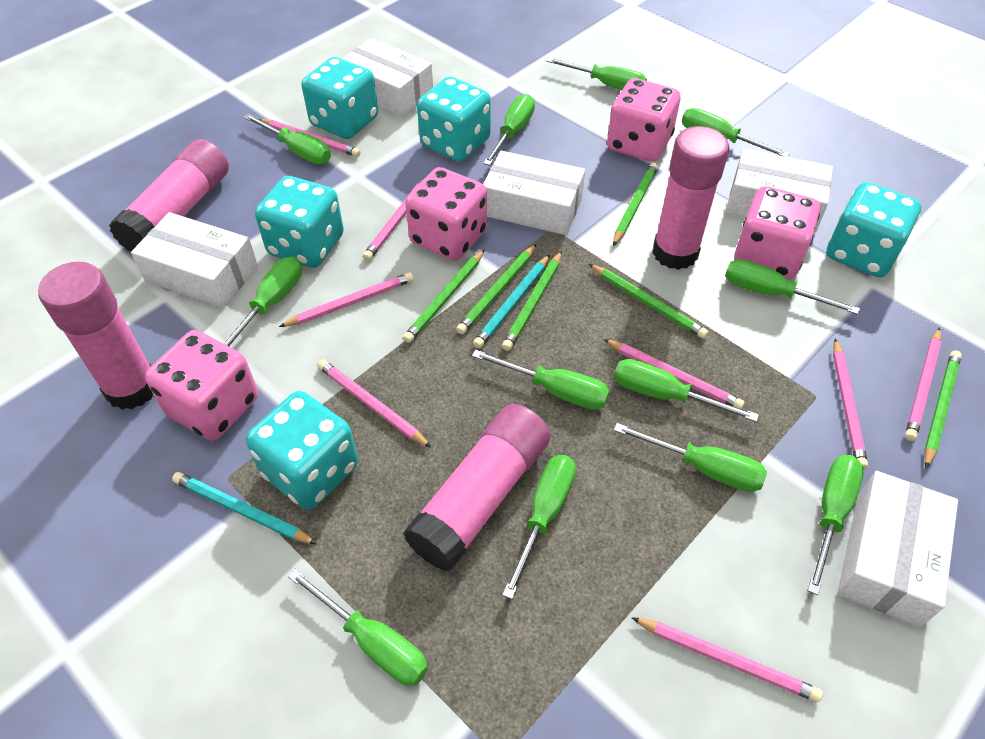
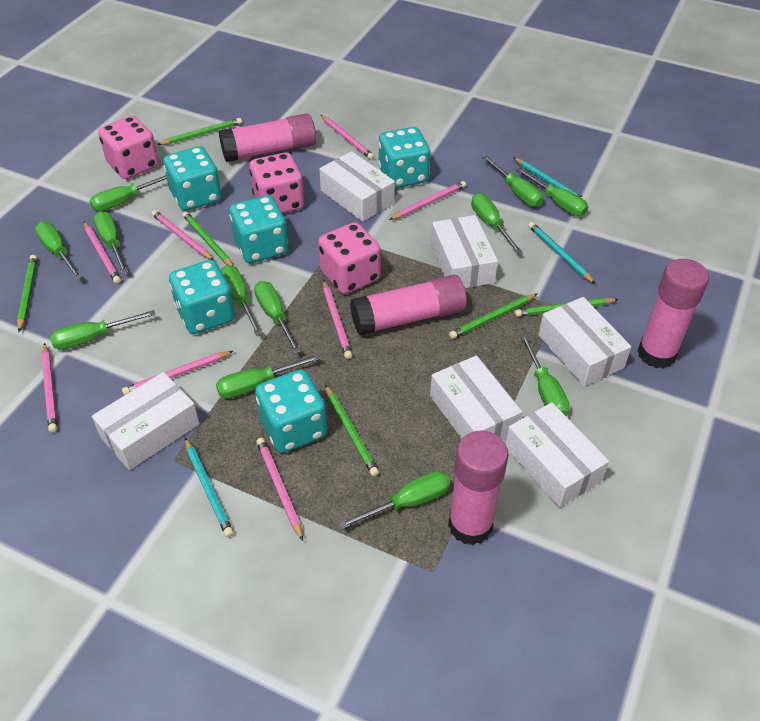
pink dice: [145,330,258,441] [405,167,487,261] [607,78,681,162] [734,186,820,280] = 4 -> [98,116,159,179] [249,152,304,213] [318,222,381,294] = 3
turquoise pencil: [172,472,317,544] [473,255,550,349] = 2 -> [185,438,234,537] [513,157,586,201] [528,222,595,284] = 3
white box: [131,212,258,308] [342,38,433,117] [483,151,585,235] [726,148,833,232] [837,471,958,627] = 5 -> [92,372,199,470] [319,151,395,222] [430,356,522,440] [431,215,498,288] [505,402,609,508] [538,297,631,386] = 6

